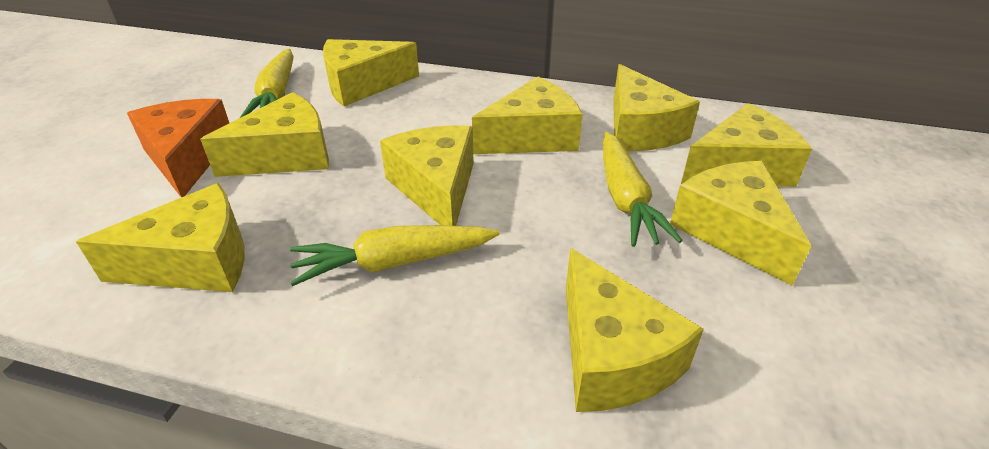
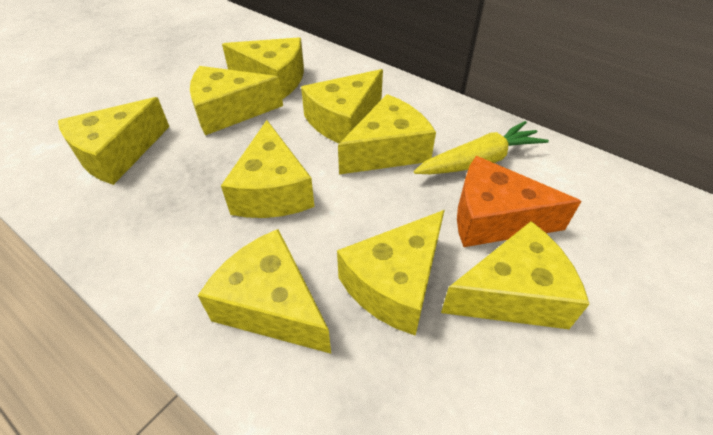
yellow carrot: [240,49,293,118] [290,225,500,286] [603,132,683,247] = 3 -> [414,121,549,174] = 1

